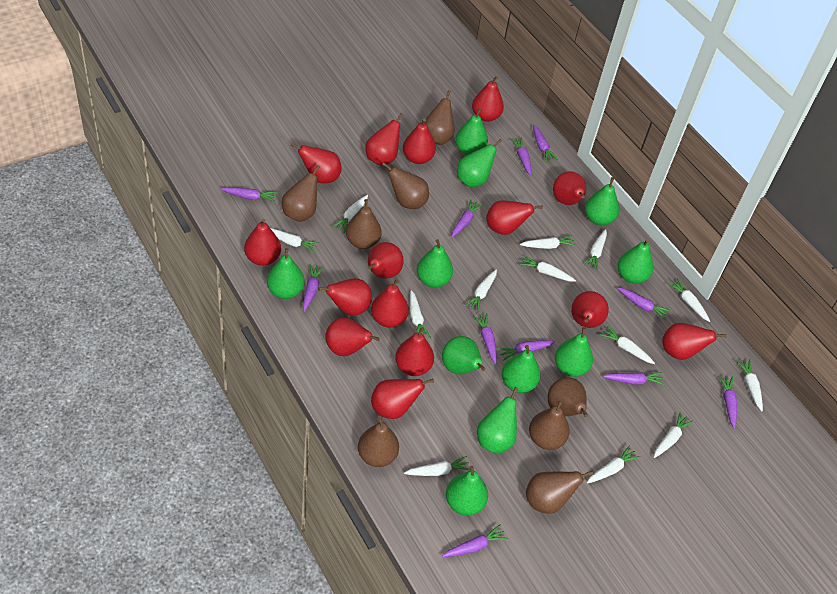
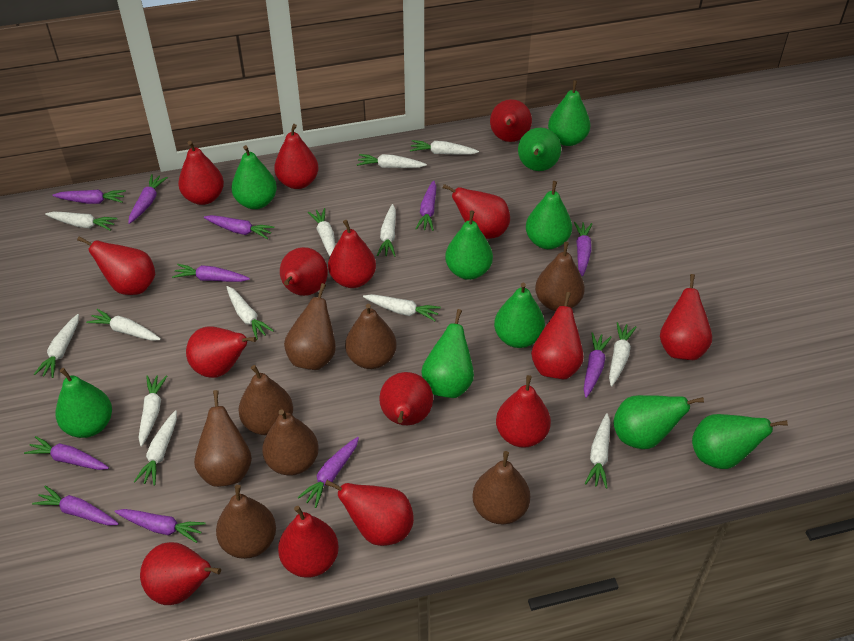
green pear: [267,248,305,299] [417,239,453,288] [442,336,486,374] [446,466,488,515] [455,108,488,155] [457,139,502,187] [477,387,518,454] [502,345,541,393] [555,327,593,377] [585,177,619,225] [618,239,653,284] = 11 -> [55,368,112,438] [231,145,277,209] [421,309,474,398] [445,210,493,280] [494,283,545,348] [518,128,561,171] [526,181,572,249] [548,80,591,146] [613,395,704,449] [692,414,788,469] = 10

